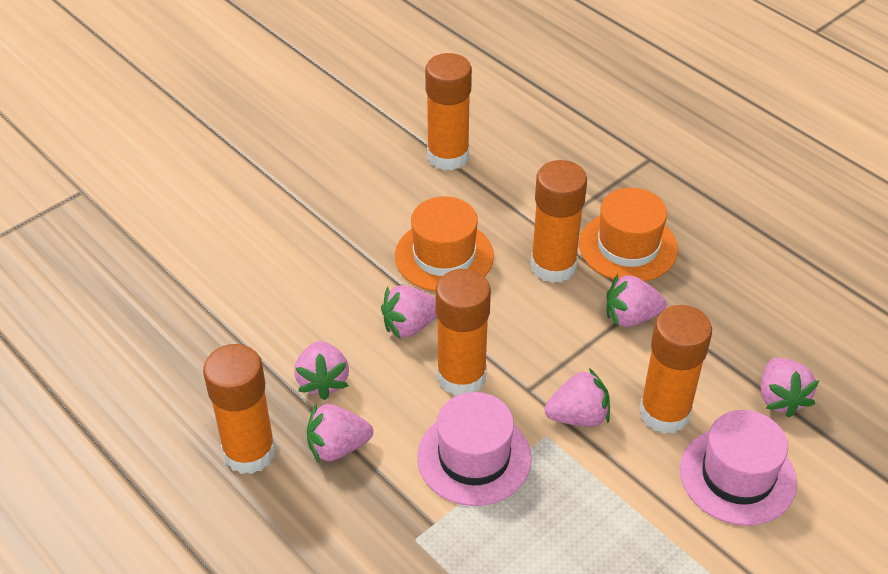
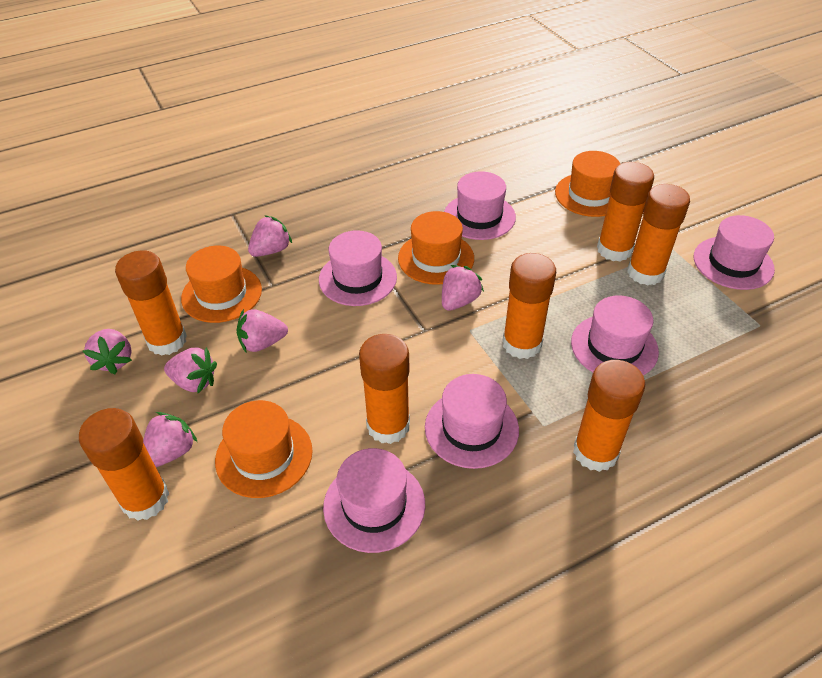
orange glue stick: [203,344,276,474] [425,53,472,171] [435,269,491,396] [531,160,587,283] [639,305,712,434] = 5 -> [79,408,169,521] [115,250,187,356] [359,334,410,444] [503,253,556,359] [573,360,645,472] [597,162,654,261] [627,184,690,286] = 7
orange hat: [395,196,494,292] [579,188,678,282] = 2 -> [181,245,262,323] [215,400,313,498] [398,211,474,285] [555,151,620,217] = 4
pink hat: [417,392,532,506] [680,410,797,526] = 2 -> [319,230,397,306] [323,448,425,553] [425,374,519,469] [444,171,516,240] [571,295,659,375] [694,215,775,290] = 6

